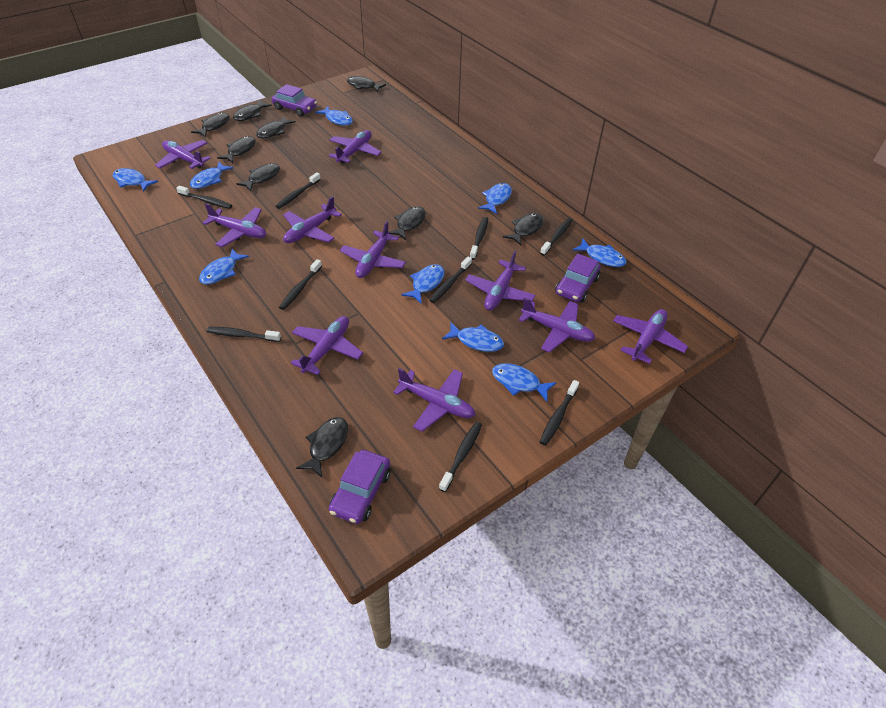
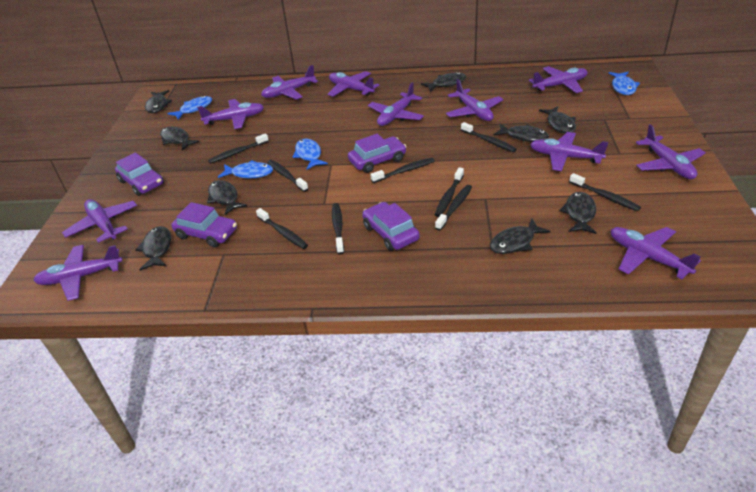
blue fish: [113,168,158,192] [190,162,234,189] [199,249,249,285] [315,106,353,126] [401,264,445,304] [442,322,504,352] [478,183,512,214] [492,363,557,402] [572,239,627,267] = 9 -> [167,96,212,120] [218,160,273,178] [293,139,328,170] [608,72,640,95] = 4
purple car: [272,84,317,116] [329,450,391,524] [555,254,601,303] = 3 -> [115,153,164,196] [171,202,237,247] [348,134,406,173] [362,202,420,251] = 4
purple plane: [155,140,211,169] [203,203,266,247] [283,196,342,243] [291,316,363,375] [329,130,382,163] [340,221,406,278] [393,368,475,432] [466,251,536,311] [519,298,595,353] [613,309,688,364] = 10 -> [33,245,123,301] [62,199,137,243] [197,99,264,129] [261,65,318,99] [328,71,380,97] [368,82,424,126] [446,79,503,121] [529,66,588,93] [530,132,608,171] [611,227,701,279] [636,124,706,179] = 11

